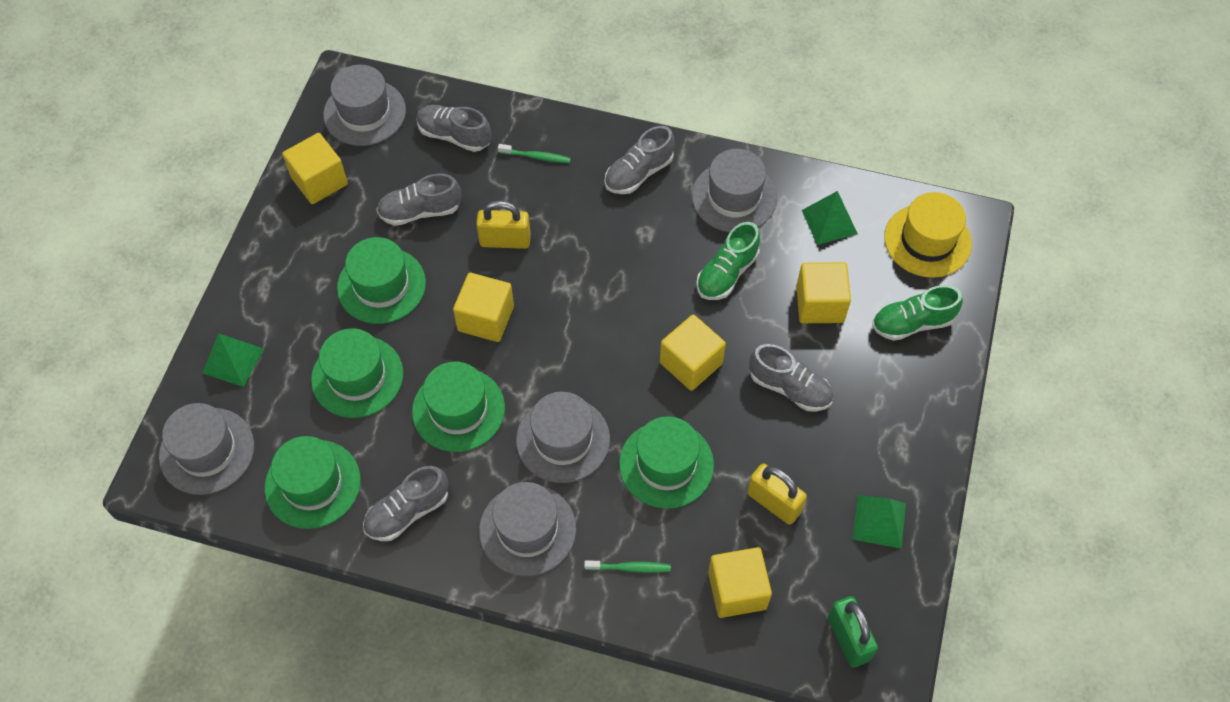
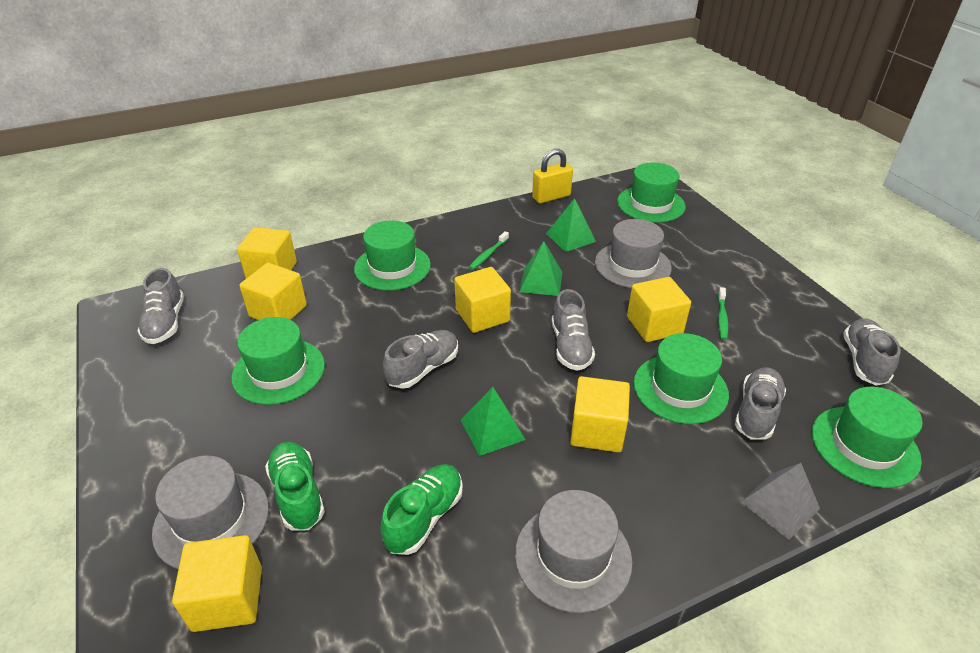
green padlock: [828,596,878,667] = 1 -> none = 0
grey hat: [159,403,254,495] [323,65,406,146] [479,482,576,576] [516,392,610,483] [692,149,777,232] = 5 -> [152,455,269,569] [515,490,633,613] [595,219,672,288] = 3
grey pyramid: none = 0 -> [741,463,820,540] = 1
yellow cube: [282,133,348,204] [453,273,514,342] [660,314,726,391] [708,547,772,618] [796,262,851,323] = 5 -> [172,535,262,632] [237,227,297,278] [239,263,307,320] [454,267,511,333] [570,376,630,453] [627,277,691,342] = 6
yellow hat: [884,192,972,278] = 1 -> none = 0
yellow padlock: [476,200,531,249] [747,463,807,525] = 2 -> [532,149,573,204] = 1

